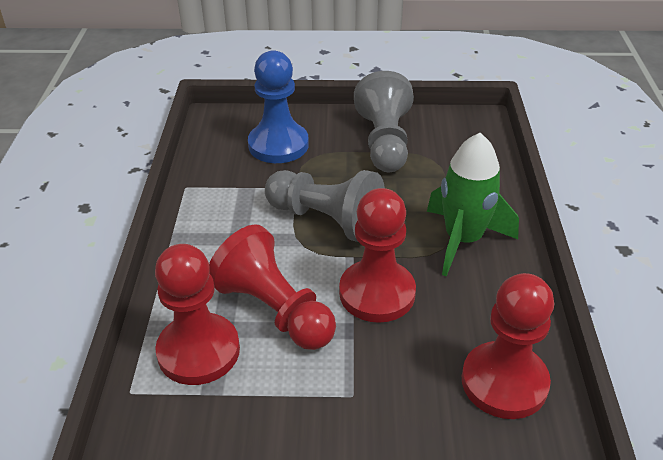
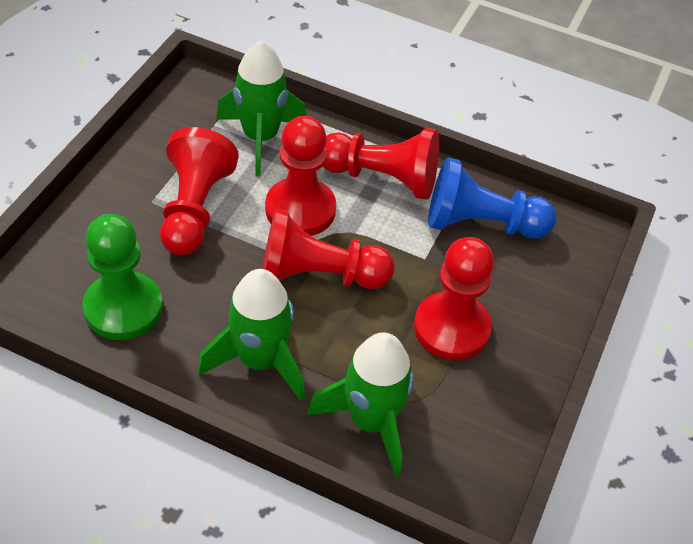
green pawn: none = 0 -> [83,214,163,340] = 1
green rocket: [427,133,519,277] = 1 -> [198,269,305,402] [216,40,307,176] [307,332,414,477] = 3
grey pawn: [265,170,385,242] [354,71,414,172] = 2 -> none = 0
red pawn: [155,244,240,385] [209,224,336,350] [339,188,416,323] [462,273,554,419] = 4 -> [160,127,239,255] [262,209,395,289] [265,116,336,236] [323,128,439,200] [414,237,494,361] = 5

